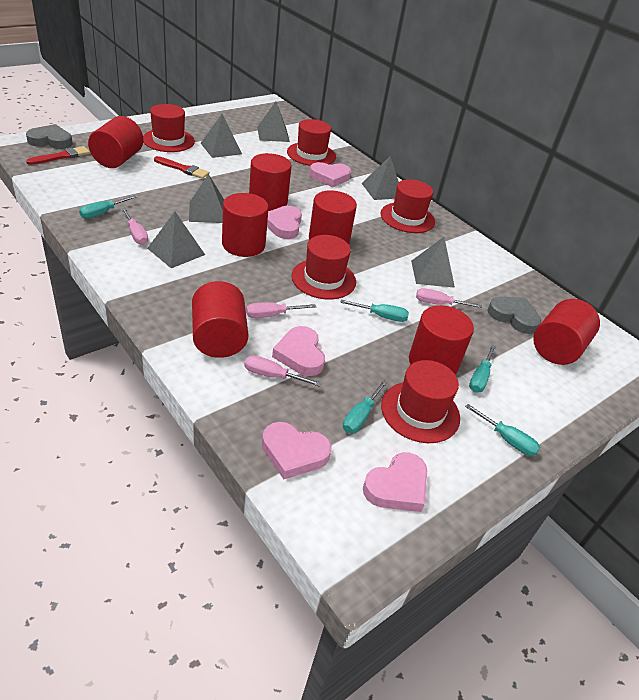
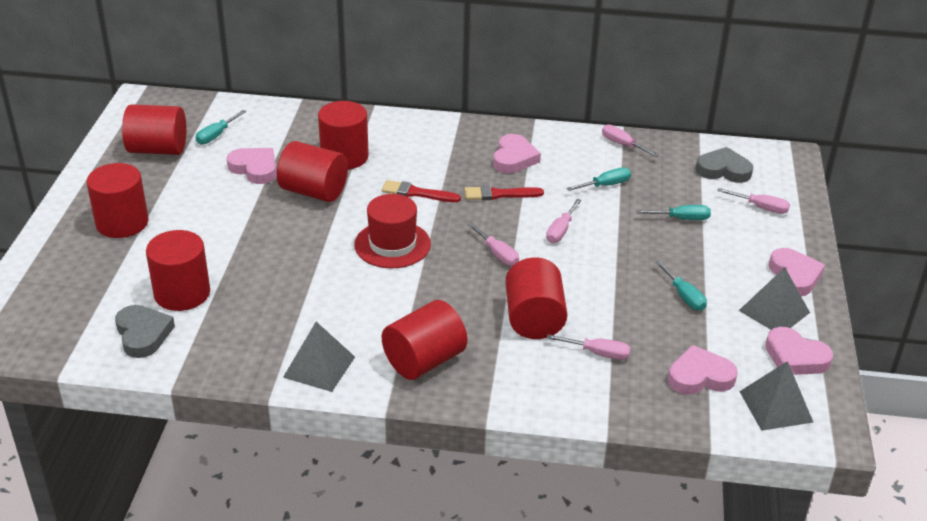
grey pyramid: [147,212,205,268] [189,174,224,223] [201,114,242,158] [257,101,290,142] [362,156,399,200] [411,237,455,288] = 6 -> [283,322,355,392] [739,267,810,330] [739,361,813,431] = 3
pink screwdriver: [121,208,148,245] [244,355,321,387] [246,302,316,318] [416,288,482,308] = 4 -> [467,223,519,266] [546,199,581,243] [547,334,631,360] [602,125,659,157] [717,188,790,214] = 5
red hat: [143,104,195,152] [287,119,336,166] [291,235,356,300] [381,179,435,233] [381,360,460,443] = 5 -> [355,194,431,268] = 1
turquoise screwdriver: [79,195,136,219] [340,300,409,322] [343,380,388,433] [465,404,540,456] [469,344,496,393] = 5 -> [195,110,246,145] [566,167,631,191] [636,205,711,220] [655,260,707,311] = 4

